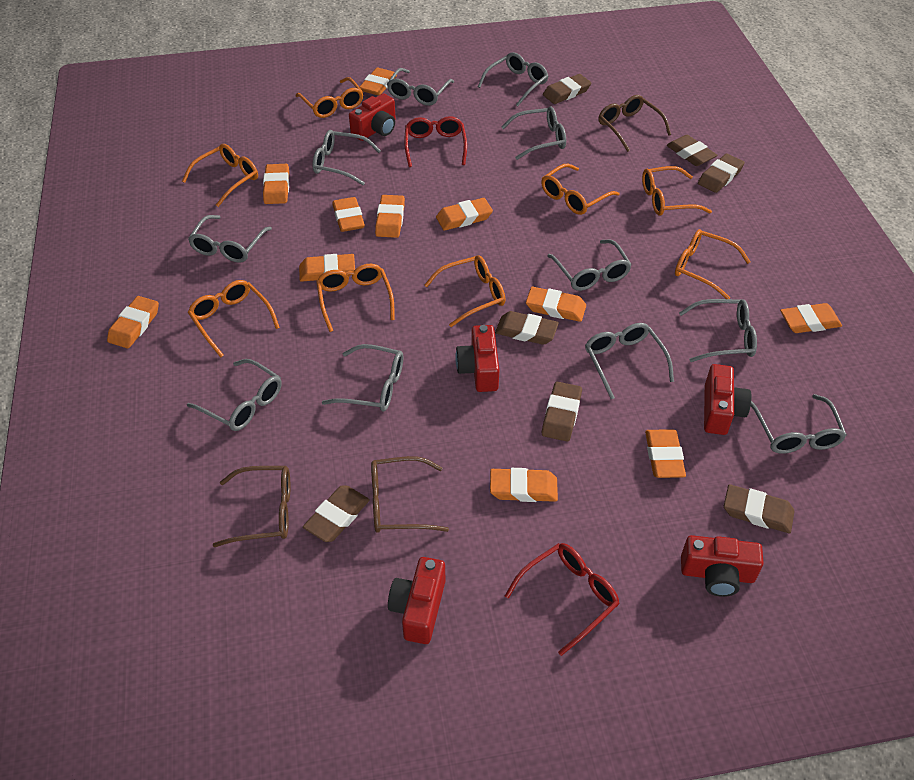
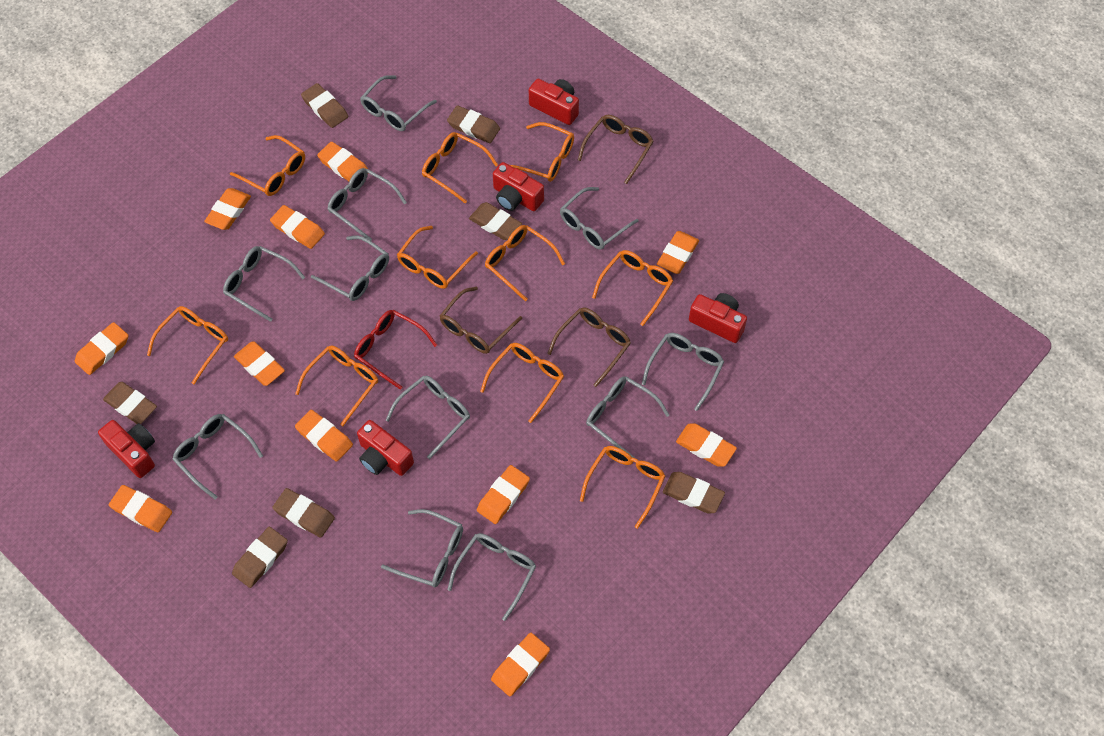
orange glasses: [182,144,258,207] [188,280,280,358] [296,77,363,118] [316,264,395,332] [425,255,505,327] [541,164,620,215] [642,166,712,216] [675,229,751,299] = 8 -> [147,306,228,385] [230,135,305,196] [295,345,378,426] [397,226,478,289] [422,132,498,204] [480,343,564,423] [485,225,565,302] [510,122,574,182] [580,446,665,529] [592,250,673,326] = 10
red glasses: [404,116,467,167] [505,543,620,656] = 2 -> [354,310,437,390] = 1

